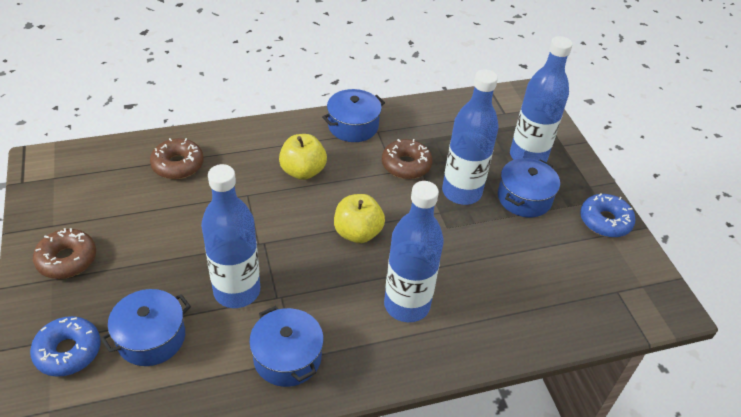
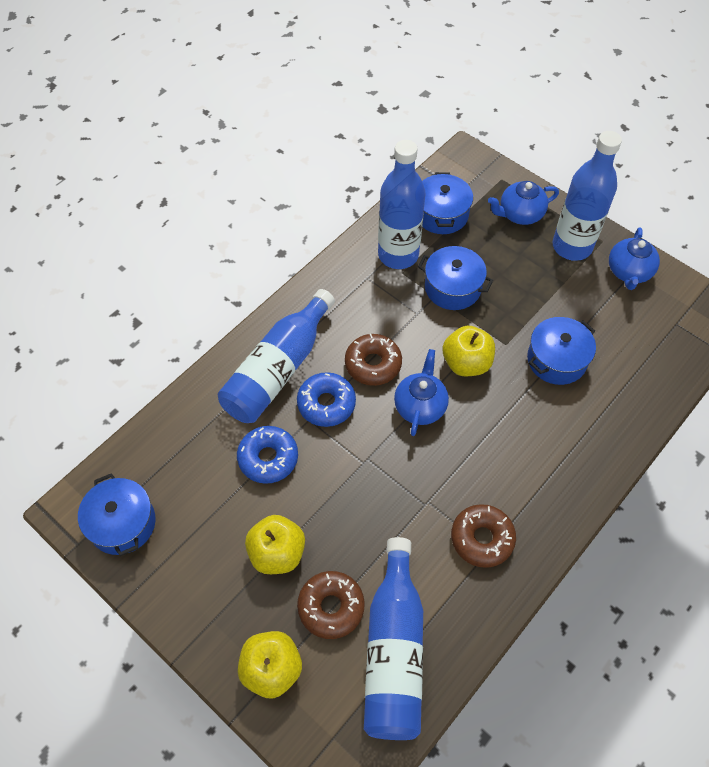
blue teapot: none = 0 -> [394,349,449,436] [488,181,559,225] [609,227,660,290] = 3
yellow apple: [279,134,327,180] [334,194,385,243] = 2 -> [238,631,302,698] [245,515,305,574] [442,326,495,376] = 3

